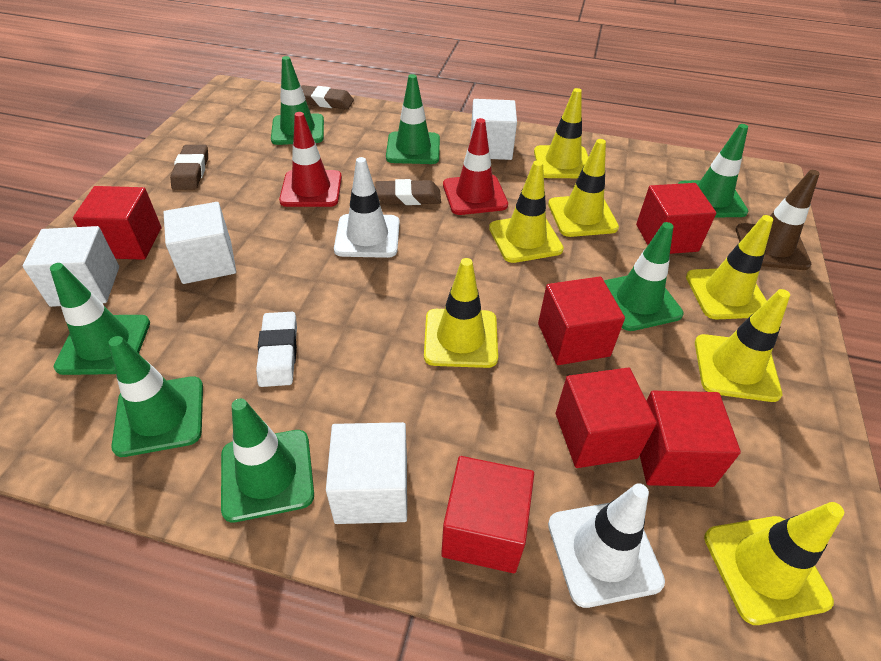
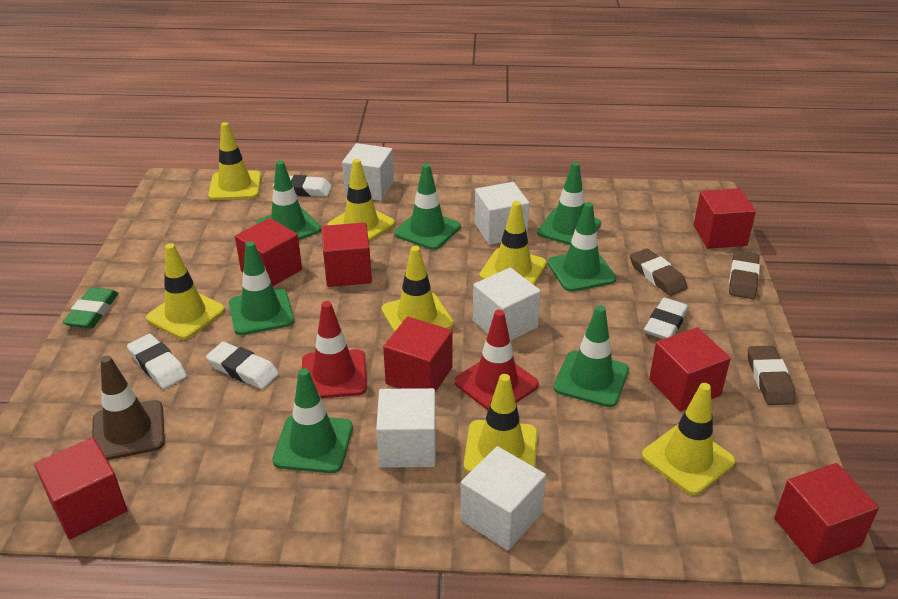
green eraser: none = 0 -> [63,287,119,328] = 1
red cube: [73,186,161,260] [441,456,534,573] [538,276,625,365] [556,368,657,468] [636,183,716,254] [640,391,741,487] = 6 -> [34,437,127,539] [235,218,302,286] [322,222,372,287] [383,317,452,392] [649,327,731,411] [694,188,756,249] [774,463,879,564] = 7
white cube: [23,226,119,307] [164,202,236,284] [326,422,407,524] [471,99,517,160] = 4 -> [342,143,394,201] [376,388,436,468] [461,446,546,550] [473,268,541,340] [475,182,529,245] = 5
white eraser: [256,312,297,387] = 1 -> [127,334,187,389] [206,342,279,389] [273,175,332,197] [644,298,689,339] = 4
white traffic cone: [334,157,400,258] [548,483,665,608] = 2 -> none = 0

